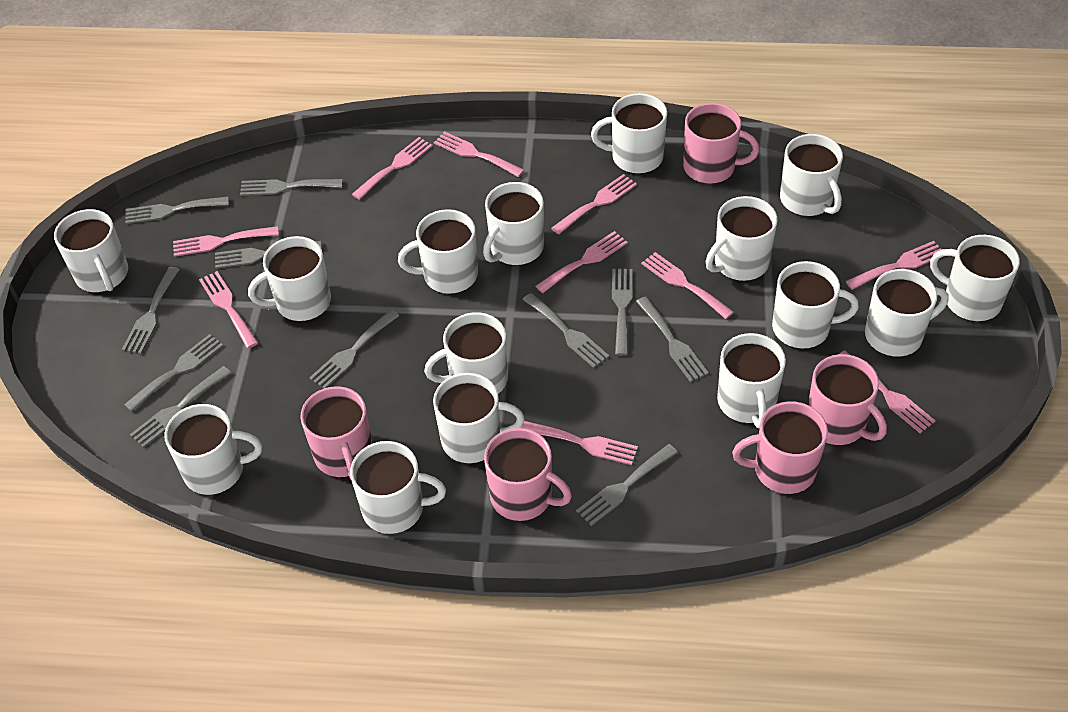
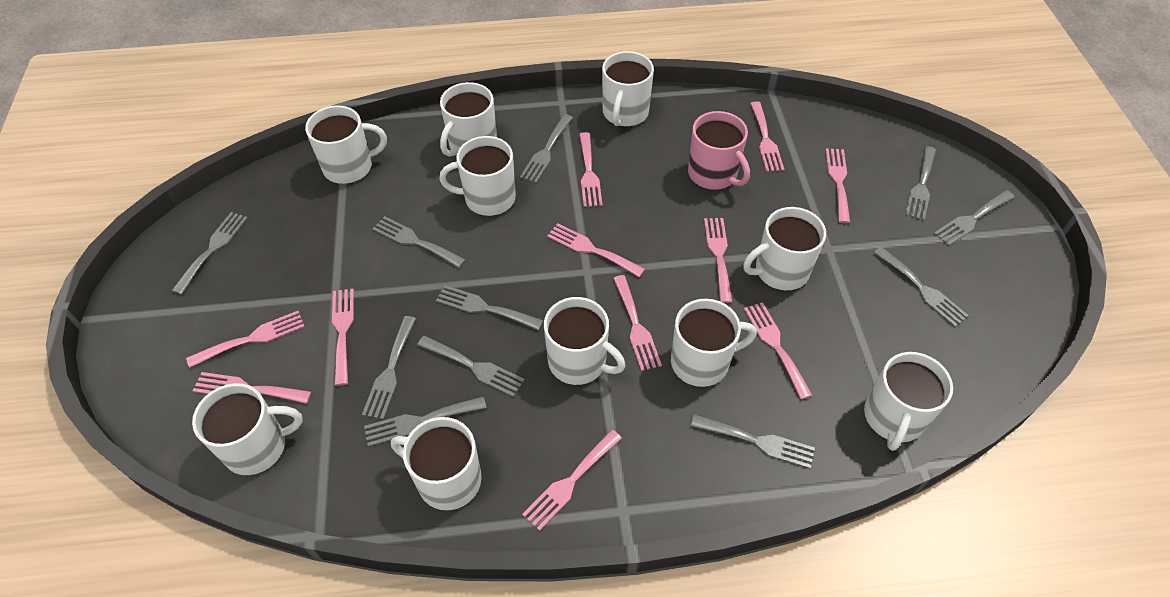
pink fork: [173,226,279,257] [199,271,258,348] [352,137,433,200] [434,131,524,177] [521,421,638,465] [535,231,628,293] [551,174,637,235] [641,252,734,319] [839,350,936,433] [846,241,942,290] = 10 -> [186,311,305,368] [193,372,312,404] [332,289,354,386] [522,430,622,531] [547,223,645,277] [579,132,603,207] [613,275,662,371] [704,218,733,303] [744,302,813,400] [750,101,784,172] [825,148,851,223] = 11
pink mug: [300,386,372,481] [484,428,572,521] [683,103,759,184] [732,401,828,494] [808,354,887,445] = 5 -> [688,111,750,190] = 1
white mug: [54,209,128,292] [164,404,262,495] [248,236,331,321] [350,441,446,534] [398,209,478,294] [424,312,508,394] [433,373,524,463] [483,182,544,265] [591,93,667,173] [705,196,777,281] [717,333,786,429] [772,261,859,349] [780,134,843,216] [865,269,949,356] [930,235,1020,321] = 15 -> [192,383,303,475] [305,106,387,184] [391,417,482,510] [439,136,516,216] [440,82,497,157] [544,297,626,385] [602,51,654,127] [671,299,757,387] [743,207,826,290] [864,352,953,451] = 10

